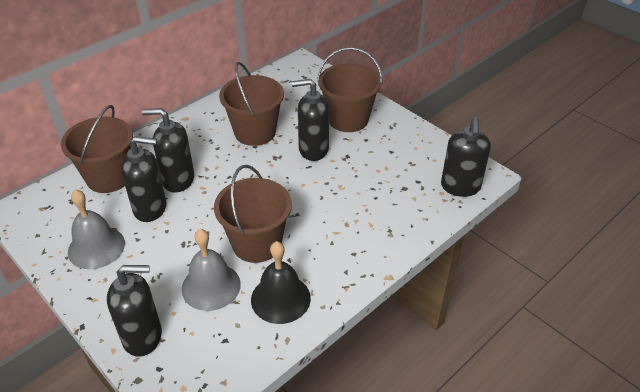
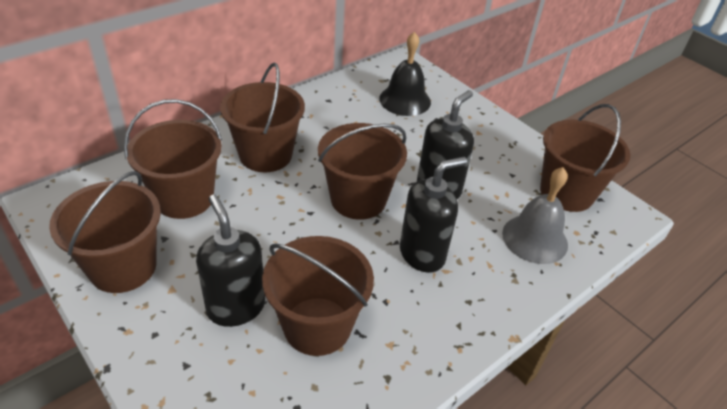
black soap dispenser: [107,265,162,357] [121,136,166,222] [142,108,194,193] [292,79,329,161] [441,117,491,197] = 5 -> [196,195,265,327] [400,157,467,273] [417,90,474,199] = 3
brown bucket: [61,105,133,193] [214,165,292,263] [219,62,284,146] [317,47,383,132] = 4 -> [49,171,161,293] [124,99,222,219] [220,63,305,172] [262,236,374,356] [318,123,407,220] [540,104,630,212] = 6
grey bell: [68,189,125,269] [181,229,241,311] = 2 -> [502,167,568,264] = 1

